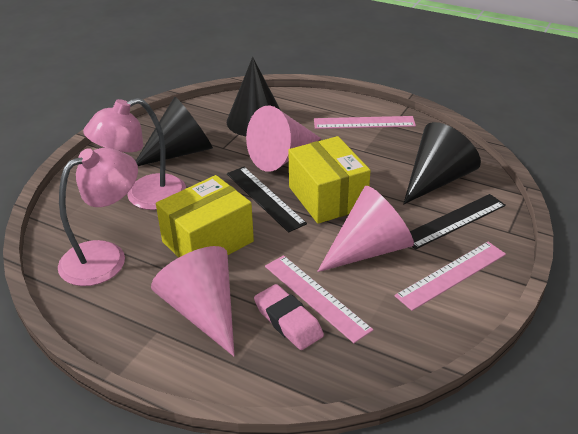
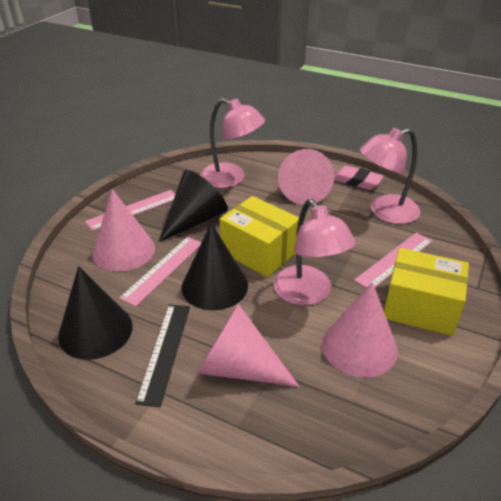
black ruler: [227,167,307,233] [410,194,506,250] = 2 -> [135,304,190,407] = 1
pink cone: [151,246,234,356] [246,105,321,172] [317,186,414,272] = 3 -> [93,189,155,271] [197,304,300,387] [278,149,334,205] [322,282,398,378] = 4
pink lamp: [58,148,138,286] [83,98,186,210] = 2 -> [200,98,265,188] [273,199,356,305] [359,128,420,224] = 3

